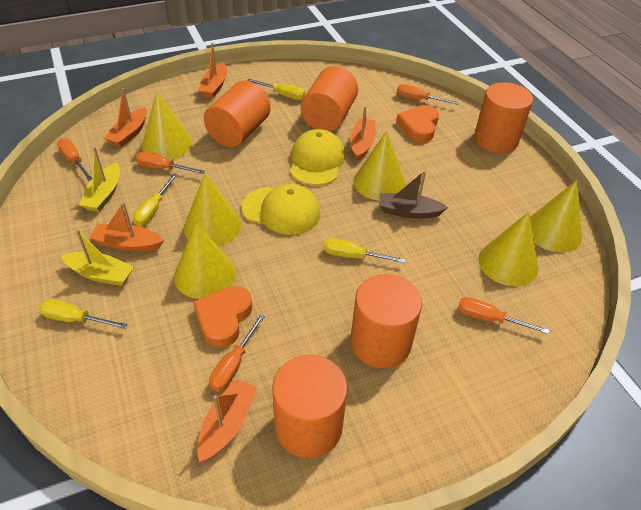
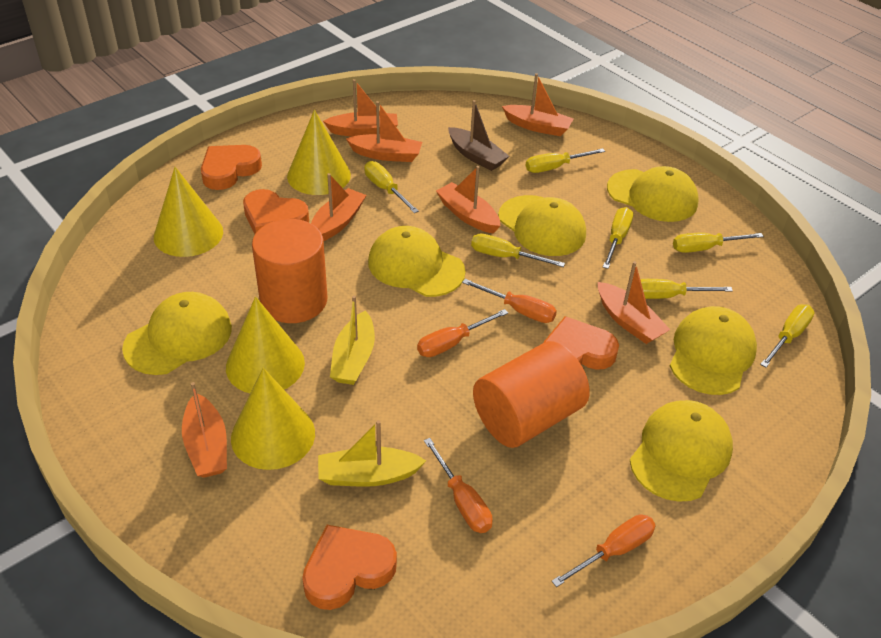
orange boat: [89,202,164,252] [104,88,147,148] [197,379,257,462] [198,43,227,98] [350,106,376,161] = 5 -> [182,382,227,478] [311,173,366,241] [323,79,398,137] [346,101,422,162] [436,166,500,234] [502,73,573,136] [598,261,670,344] = 7
orange cylinder: [204,80,271,147] [272,355,347,458] [301,66,358,131] [351,274,422,368] [474,82,533,153] = 5 -> [252,219,327,323] [473,341,590,448] = 2
orange heart: [193,286,252,348] [396,105,439,143] = 2 -> [201,145,262,190] [243,189,309,234] [302,525,397,610] [543,316,619,370] = 4
orange screwdriver: [57,138,92,181] [136,152,205,174] [209,314,265,392] [397,84,459,105] [458,297,549,334] = 5 -> [417,309,508,357] [424,438,493,533] [462,279,557,323] [552,514,655,587] = 4
yellow cap: [242,184,321,235] [290,129,345,185] = 2 -> [122,292,232,375] [368,226,466,297] [498,195,586,256] [607,166,699,222] [630,400,733,502] [670,306,757,395] = 6
yellow cone: [142,92,193,160] [174,223,236,299] [184,174,241,246] [354,131,406,200] [478,212,538,286] [530,180,582,252] = 6 -> [154,167,223,257] [226,297,305,393] [231,368,315,470] [287,110,351,195] = 4
yellow screwdriver: [39,299,128,329] [133,173,178,226] [247,79,305,100] [324,238,406,263] = 4 -> [364,161,419,213] [471,234,565,267] [526,148,605,173] [603,207,633,269] [640,279,733,299] [673,233,764,253] [760,304,815,367] = 7

